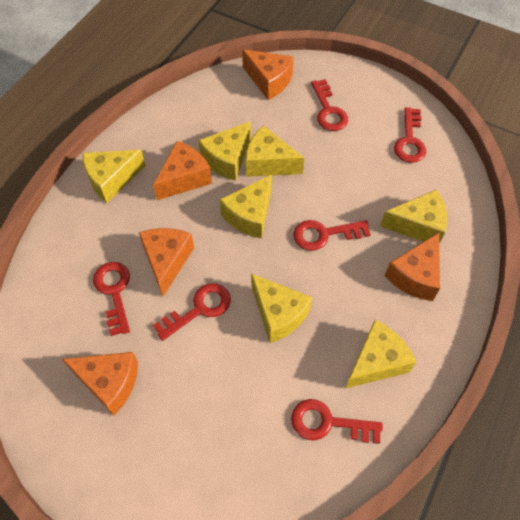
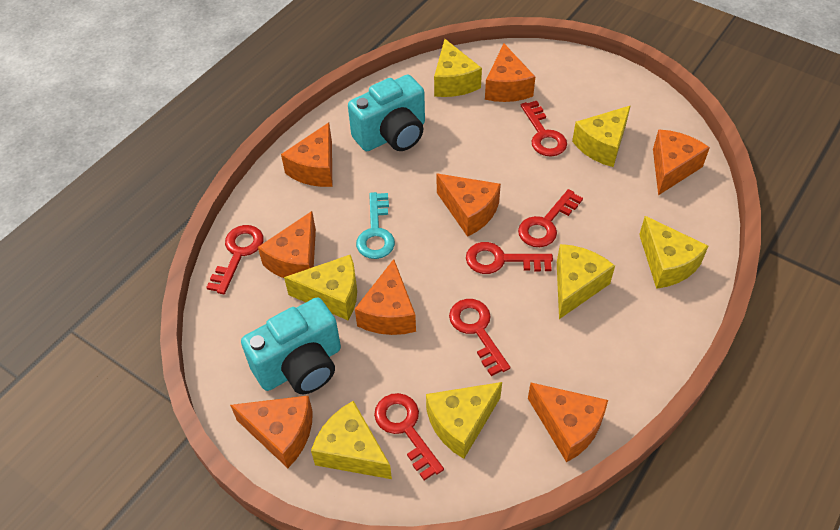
orange cheese: [62,352,138,416] [139,228,194,296] [153,141,212,200] [242,49,294,100] [385,233,440,301] = 5 -> [230,396,313,468] [258,211,316,278] [281,122,332,187] [355,259,416,335] [437,174,501,237] [485,44,535,102] [528,383,608,462] [653,129,710,195] = 8
turquoise camera: none = 0 -> [241,298,341,394] [348,75,425,151] = 2
turquoise key: none = 0 -> [356,192,395,259] = 1

